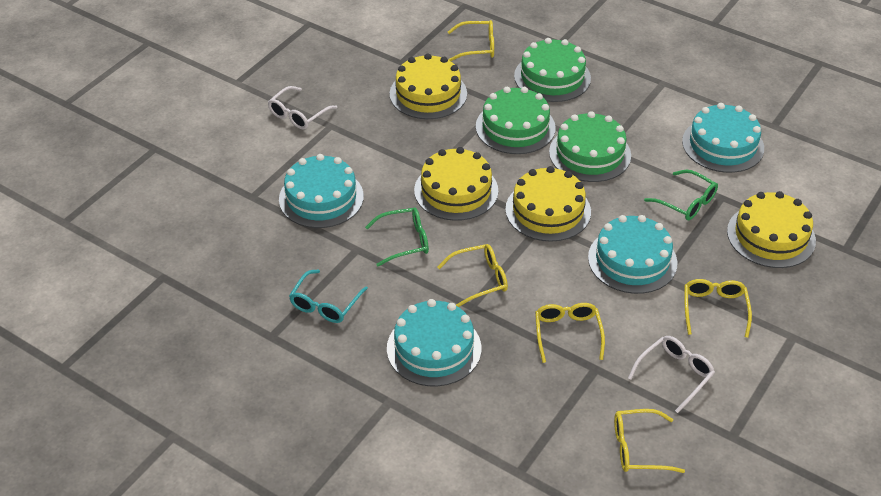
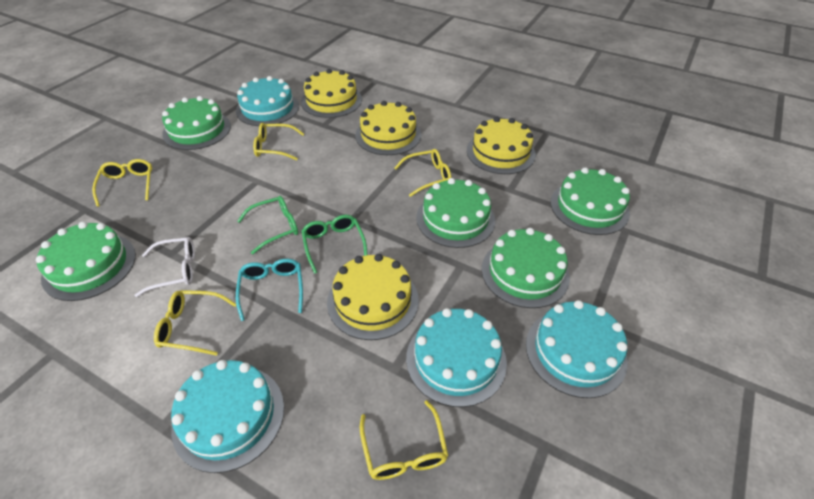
green cake: [476,87,556,154] [514,38,591,102] [549,111,631,182] = 3 -> [36,222,136,301] [162,96,231,150] [416,178,495,248] [482,228,570,308] [550,167,630,235] = 5
white glasses: [268,86,338,129] [628,336,715,413] = 2 -> [134,237,195,297] = 1

